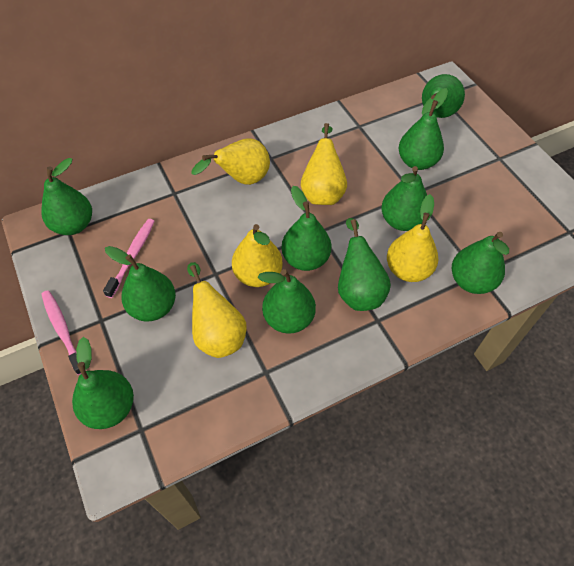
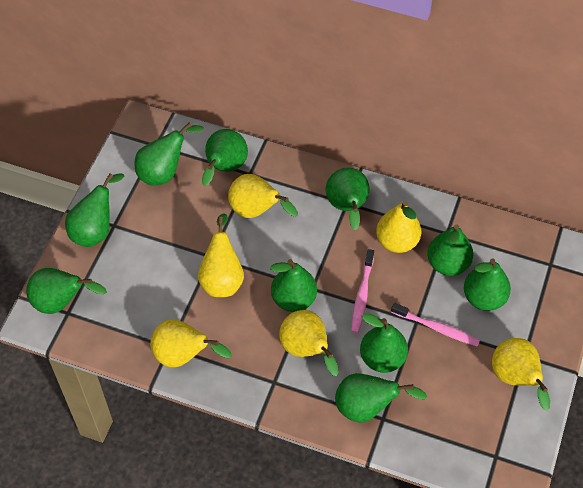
yellow pear: [187,262,247,358] [191,138,270,185] [232,224,283,287] [301,123,347,205] [387,194,439,282] = 5 -> [150,320,232,367] [198,213,244,297] [228,174,298,218] [279,310,339,376] [376,201,421,253] [492,338,550,411] = 6

